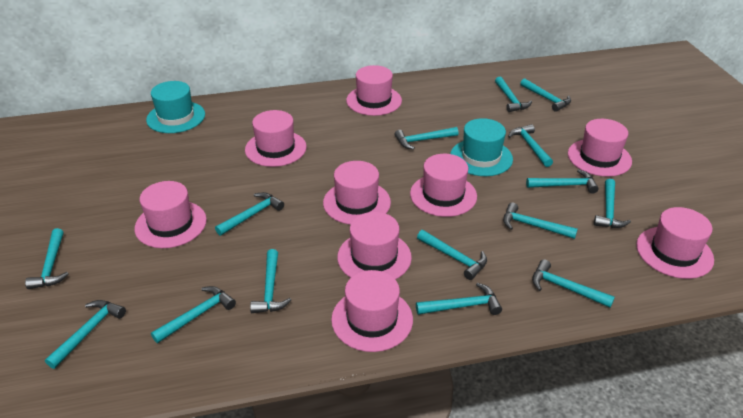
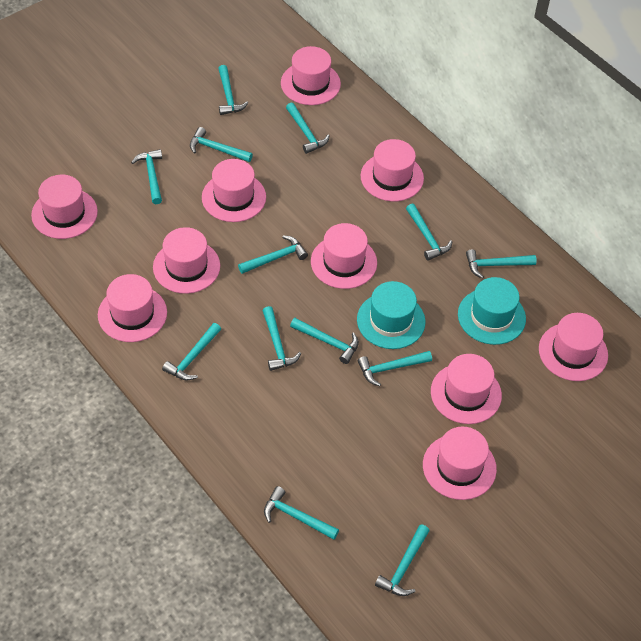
pink hat: [135,181,207,248] [245,110,307,167] [323,161,391,225] [331,270,413,352] [337,212,412,280] [346,65,402,116] [410,154,477,217] [568,119,632,177] [636,207,714,279] = 9 -> [31,175,98,239] [98,274,167,342] [153,227,220,294] [202,159,266,222] [281,46,341,105] [311,223,377,289] [361,139,424,201] [423,427,497,500] [431,354,502,424] [539,313,608,381] = 10
turquoise hammer: [25,228,69,289] [45,300,126,369] [151,286,236,343] [215,192,284,236] [250,249,291,313] [395,127,458,150] [416,283,502,315] [417,230,487,280] [495,77,532,112] [503,203,578,239] [508,124,553,167] [520,78,571,112] [526,169,599,194] [532,259,615,308] [594,179,631,228] = 15 -> [131,149,162,204] [162,323,221,381] [190,127,253,162] [218,65,249,115] [238,235,308,274] [262,306,301,371] [264,486,339,540] [286,102,330,154] [290,318,359,364] [358,351,432,386] [375,524,430,596] [406,204,453,261] [466,249,537,279] = 13

